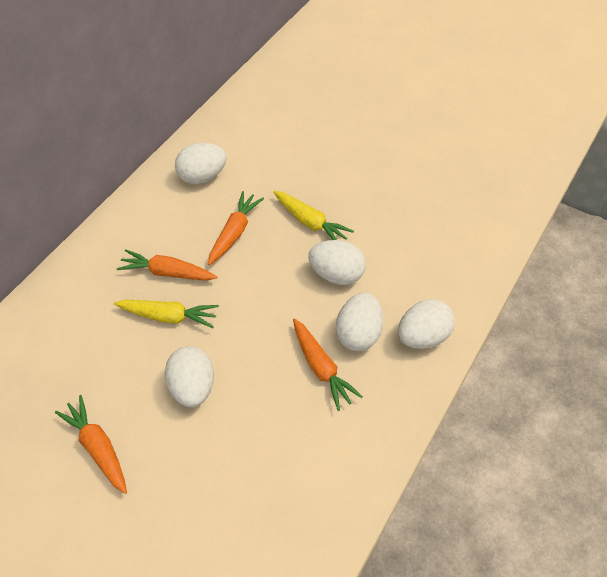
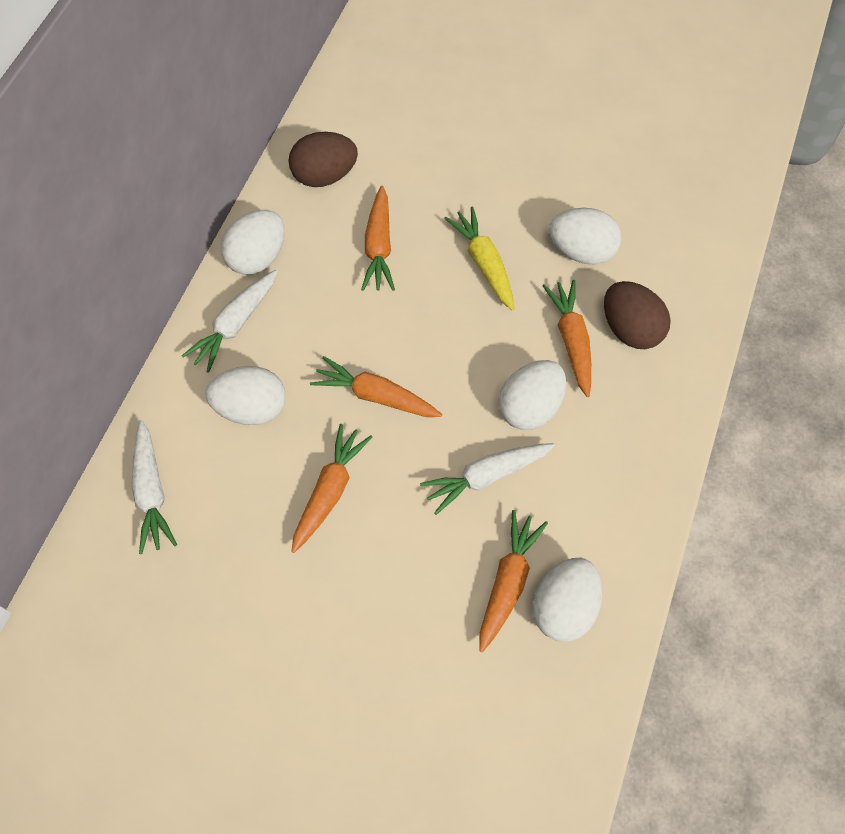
brown egg: none = 0 -> [288,132,358,187] [604,281,671,349] = 2
orange carrot: [55,395,127,494] [117,249,217,281] [208,191,264,265] [293,318,363,411] = 4 -> [291,424,372,553] [310,356,442,417] [361,186,395,291] [479,510,548,652] [542,280,591,397] = 5
white carrot: none = 0 -> [132,420,177,554] [182,270,278,373] [420,443,555,515] = 3
yellow carrot: [114,300,219,328] [273,191,354,240] = 2 -> [444,207,514,311] = 1

